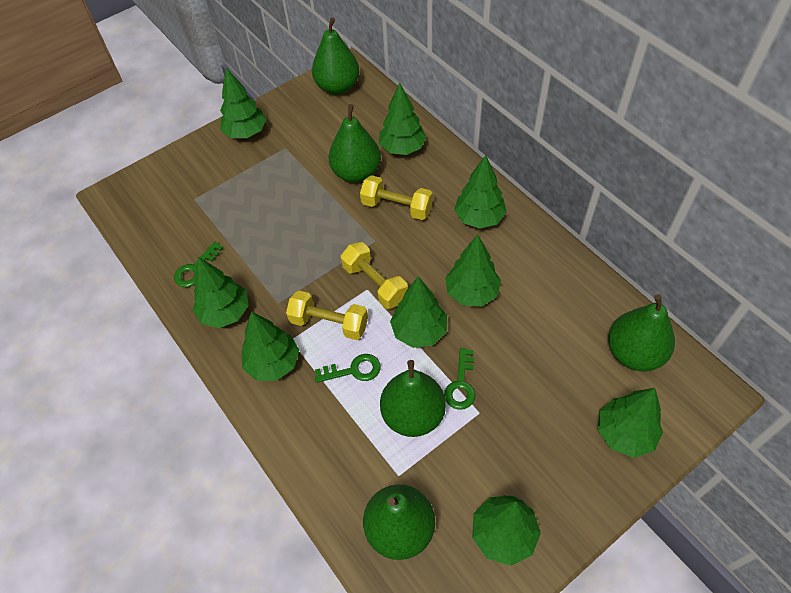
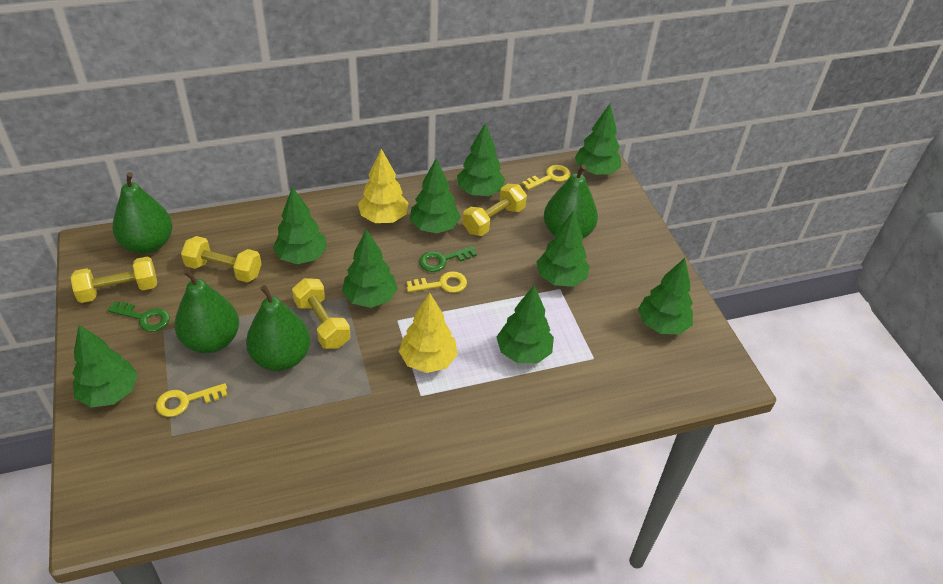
green key: [174,241,223,287] [315,354,381,383] [444,348,475,410] = 3 -> [107,301,170,332] [419,246,477,272] = 2
green pear: [312,17,359,95] [329,104,381,183] [363,484,435,560] [380,360,446,437] [608,294,675,371] = 5 -> [112,172,172,254] [174,269,239,353] [246,285,311,371] [544,165,598,238] = 4
yellow dumbbell: [286,291,368,340] [341,242,408,309] [360,175,433,220] = 3 -> [70,257,157,303] [181,236,262,282] [292,278,351,349] [463,184,527,236] = 4
yellow key: none = 0 -> [156,383,227,417] [407,271,467,293] [522,165,571,190] = 3
yellow tree: none = 0 -> [358,149,409,223] [399,293,458,373] = 2

